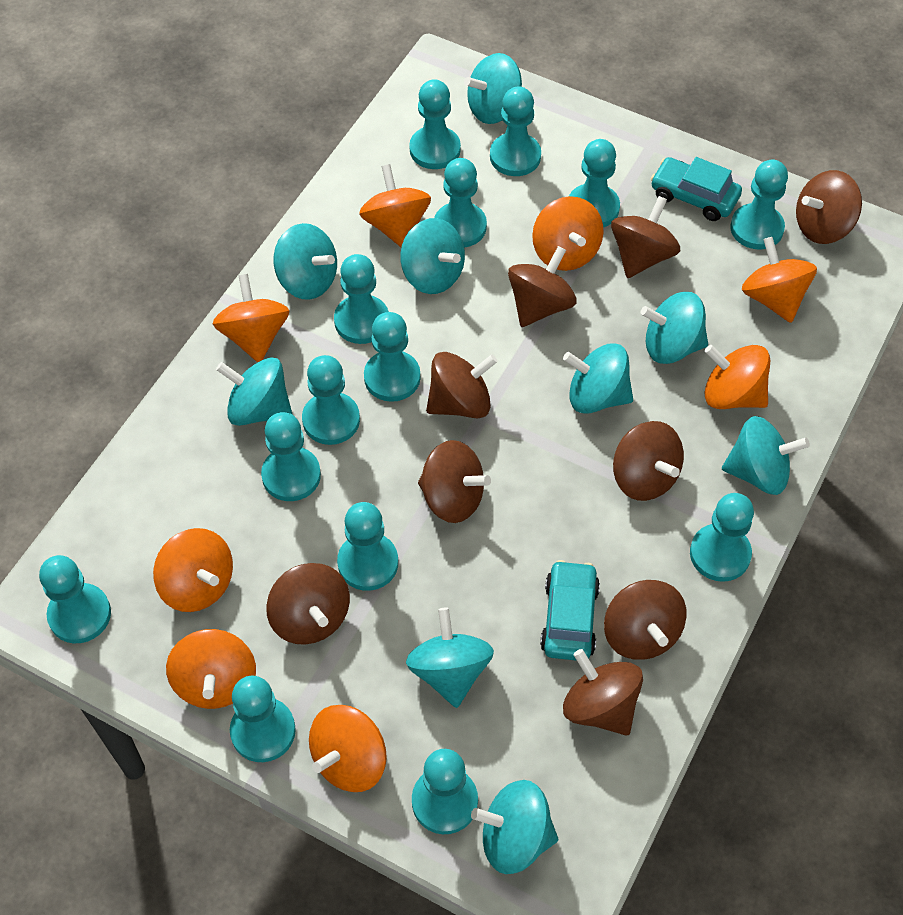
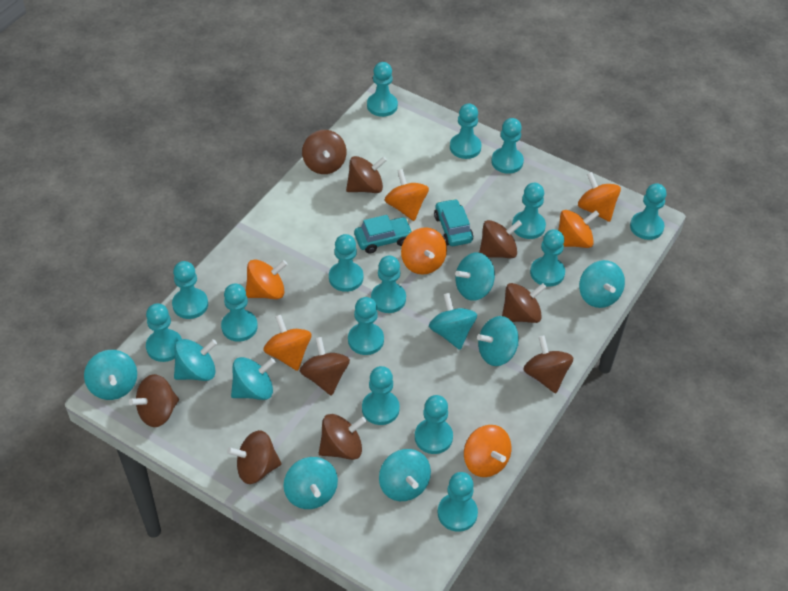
orange spinning top: [153,528,233,612] [166,629,256,709] [213,274,290,362] [309,705,387,792] [359,164,431,247] [532,196,604,271] [705,345,770,409] [742,237,817,323] = 8 -> [246,259,287,299] [263,315,312,371] [385,169,429,221] [401,227,447,275] [464,425,511,477] [558,210,600,248] [578,172,621,222] = 7
turquoise pawn: [39,555,111,643] [230,676,296,762] [261,412,321,501] [302,355,360,445] [334,254,389,344] [337,502,398,591] [364,312,420,402] [409,79,461,169] [412,749,478,834] [434,158,487,248] [490,86,541,176] [569,139,620,227] [690,493,754,582] [730,160,788,250] = 14 -> [146,303,182,362] [172,261,208,319] [221,283,258,342] [329,234,363,292] [348,297,384,355] [362,366,400,425] [367,62,398,117] [371,256,406,313] [415,395,453,454] [438,472,478,532] [450,103,482,159] [491,118,524,174] [512,183,546,239] [530,229,565,287] [630,183,667,240] = 15

